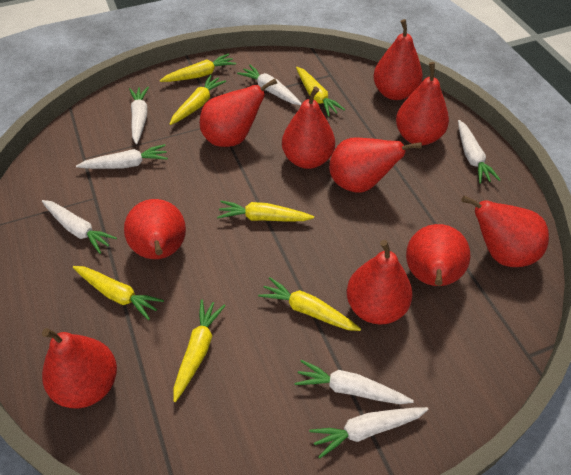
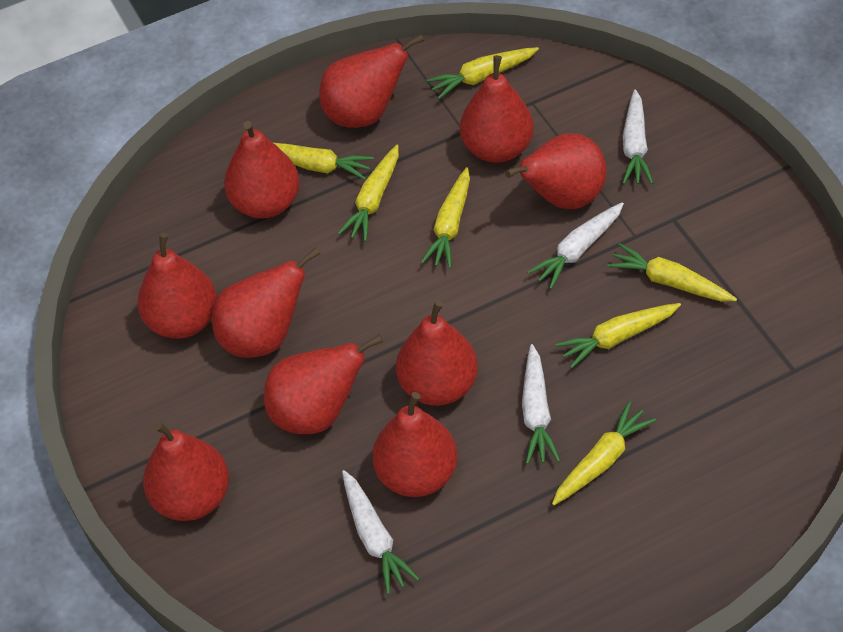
white carrot: [42,200,117,254] [76,144,168,169] [129,87,149,144] [237,65,302,105] [295,360,414,404] [309,407,429,459] [458,120,501,184] = 7 -> [342,470,420,594] [522,344,560,464] [527,202,624,289] [623,89,653,184] = 4

